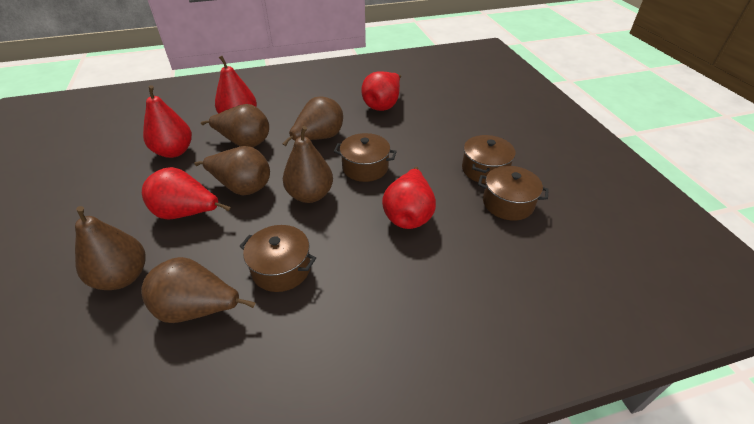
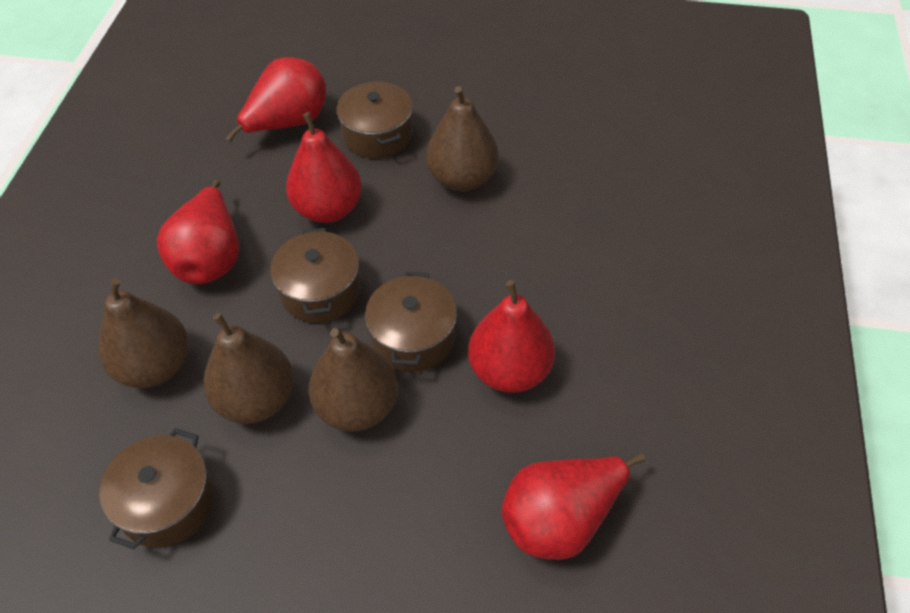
brown pear: [75,206,146,290] [141,257,256,323] [194,146,270,195] [201,104,269,147] [282,96,343,146] [283,126,333,203] = 6 -> [98,278,189,388] [203,313,294,424] [308,328,398,432] [426,86,499,192] = 4

